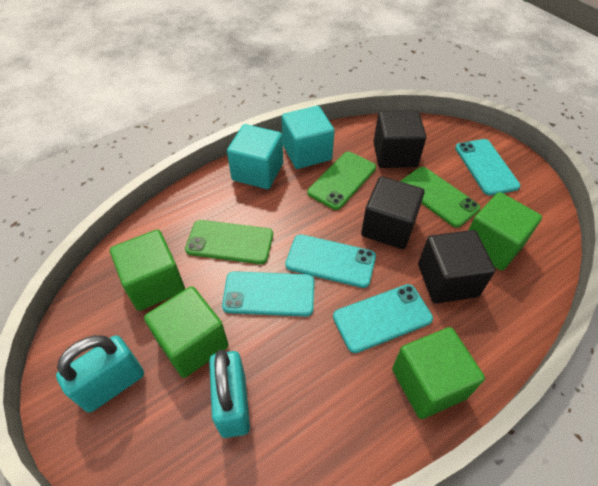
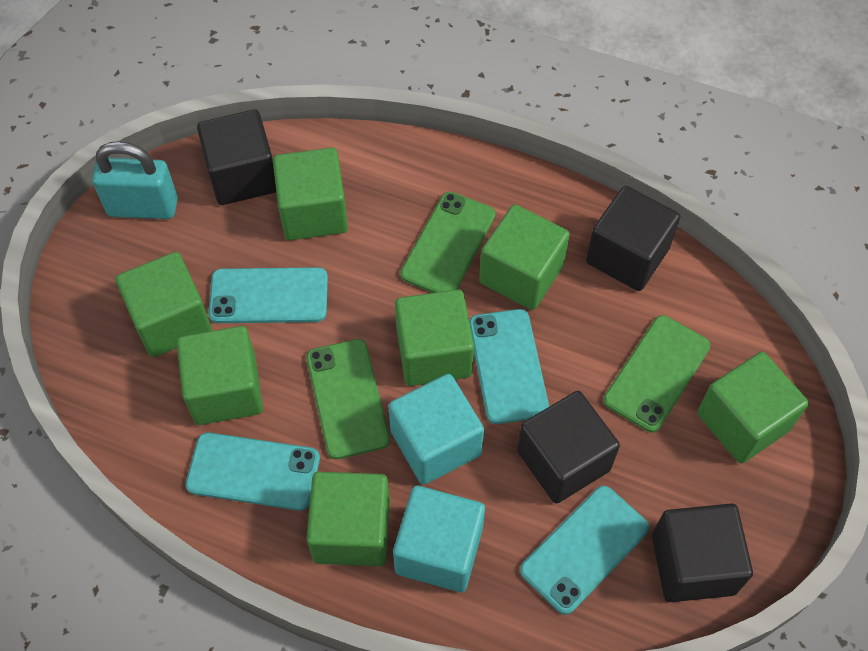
black cube: [361,176,425,249] [373,110,426,168] [418,230,495,303] = 3 -> [197,109,276,205] [517,391,620,504] [586,186,680,291] [652,503,753,602] = 4
green cube: [110,229,185,311] [144,286,229,378] [392,327,485,419] [469,192,542,271] = 4 -> [116,252,212,357] [177,326,263,425] [273,148,348,240] [307,472,390,566] [395,289,474,386] [479,205,570,310] [697,352,809,463] = 7
turquoise padlock: [56,335,144,413] [209,350,250,438] = 2 -> [92,141,178,219] = 1

